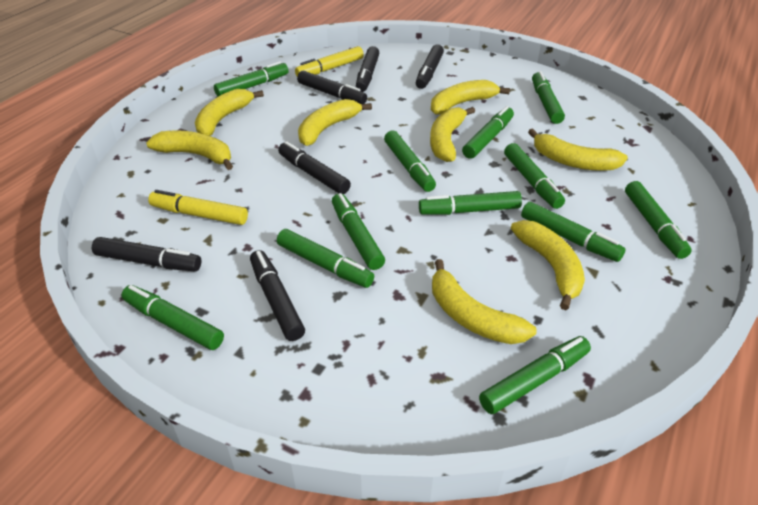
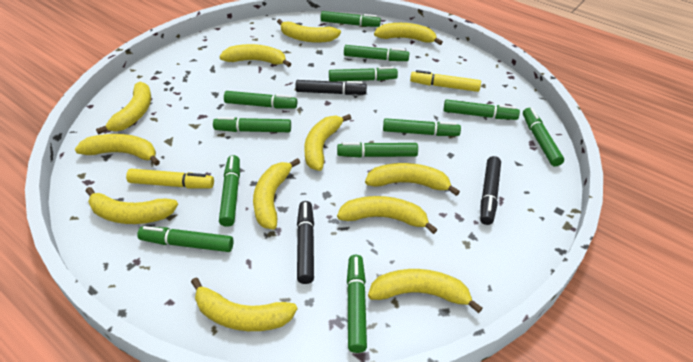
black marker: [92,237,201,271] [250,250,305,341] [278,141,351,194] [297,70,367,104] [356,46,379,92] [416,44,444,89] = 6 -> [295,80,367,95] [297,201,314,284] [480,156,501,225] = 3
yellow banana: [146,131,233,170] [195,89,264,136] [298,99,372,146] [430,107,475,162] [431,80,510,115] [432,259,537,344] [511,220,585,310] [528,128,628,171] = 8 -> [75,134,160,166] [86,187,178,224] [96,82,151,134] [191,277,297,331] [219,44,291,67] [253,158,300,229] [277,19,341,43] [304,114,351,171] [337,196,438,234] [365,163,460,196] [368,269,482,313] [374,23,443,45] = 12

